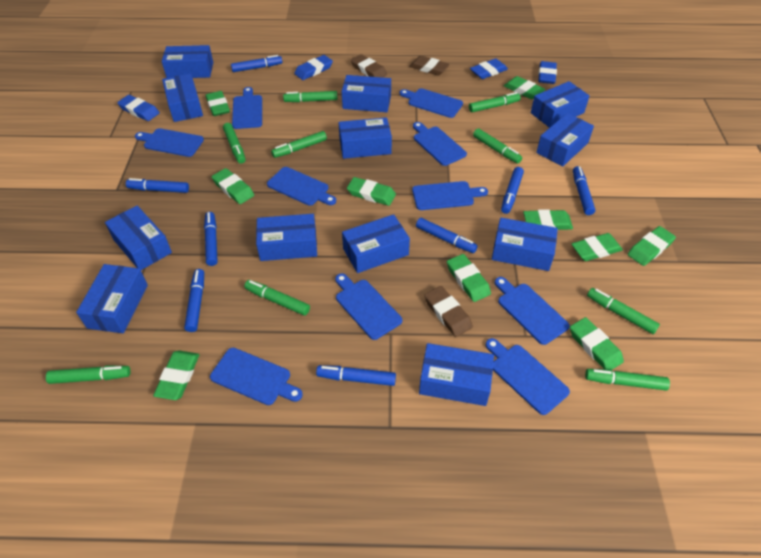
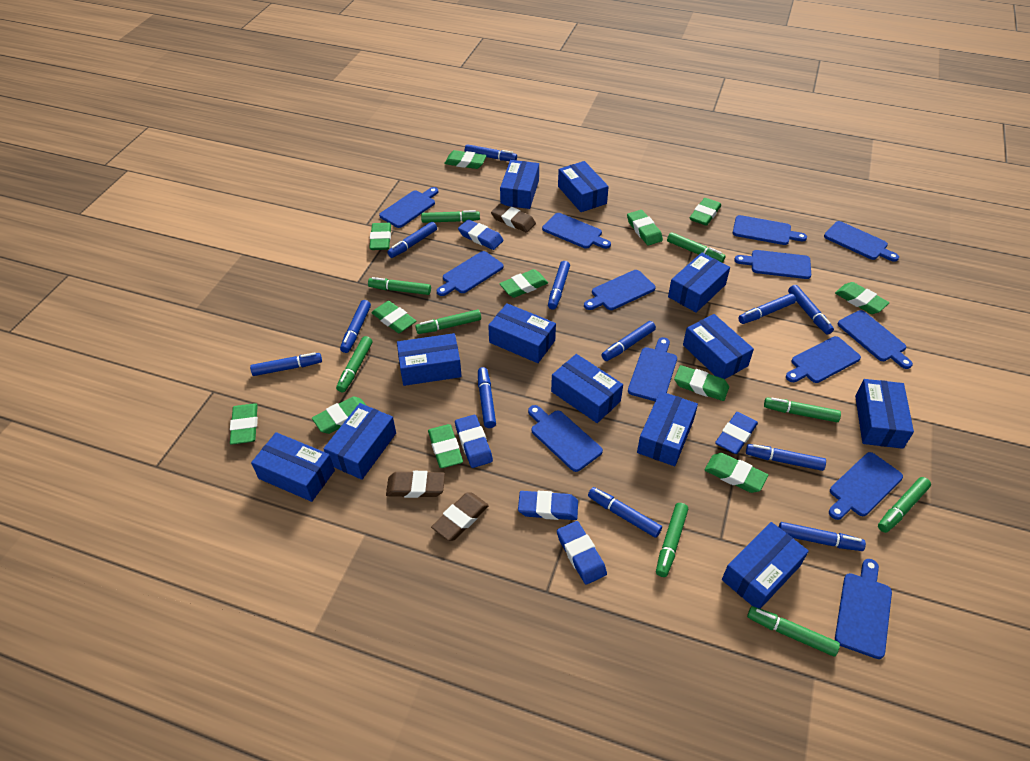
blue cutting board: [135,128,204,157] [210,348,303,405] [232,87,262,129] [267,167,336,206] [335,273,402,340] [399,88,463,118] [412,181,488,210] [413,122,467,166] [485,338,570,415] [495,277,570,345] = 10 -> [379,187,438,228] [436,251,504,296] [528,405,603,472] [542,213,611,249] [584,270,656,310] [628,337,677,401] [733,215,807,245] [734,250,811,279] [786,336,861,383] [824,221,899,262] [829,452,903,520] [835,559,892,659] [838,310,913,369] = 13
blue eraser: [117,95,160,121] [294,55,333,80] [470,58,508,79] [538,61,557,84] = 4 -> [455,415,493,468] [458,219,503,250] [518,491,578,520] [557,521,607,585] [715,412,758,454] = 5
blue marker: [126,178,189,193] [184,269,204,332] [204,212,218,266] [231,55,282,72] [316,365,396,386] [416,218,478,253] [501,167,524,214] [573,166,595,215] = 8 -> [250,353,322,376] [340,300,371,353] [387,222,437,258] [465,144,517,161] [478,367,496,428] [548,261,570,309] [588,487,662,538] [602,321,656,361] [738,293,796,324] [746,444,826,471] [779,522,866,551] [788,285,834,334] = 12
green eraser: [153,351,199,400] [206,91,230,116] [212,168,254,204] [347,177,396,206] [447,254,491,302] [504,76,546,99] [523,209,573,230] [570,317,624,370] [572,233,623,261] [628,226,676,266] = 10 -> [230,403,258,445] [312,396,366,434] [369,223,391,250] [371,301,416,333] [428,424,463,468] [444,150,487,169] [499,269,548,298] [627,210,663,245] [674,365,729,401] [690,198,721,226] [705,453,768,493] [835,282,889,314] = 12

